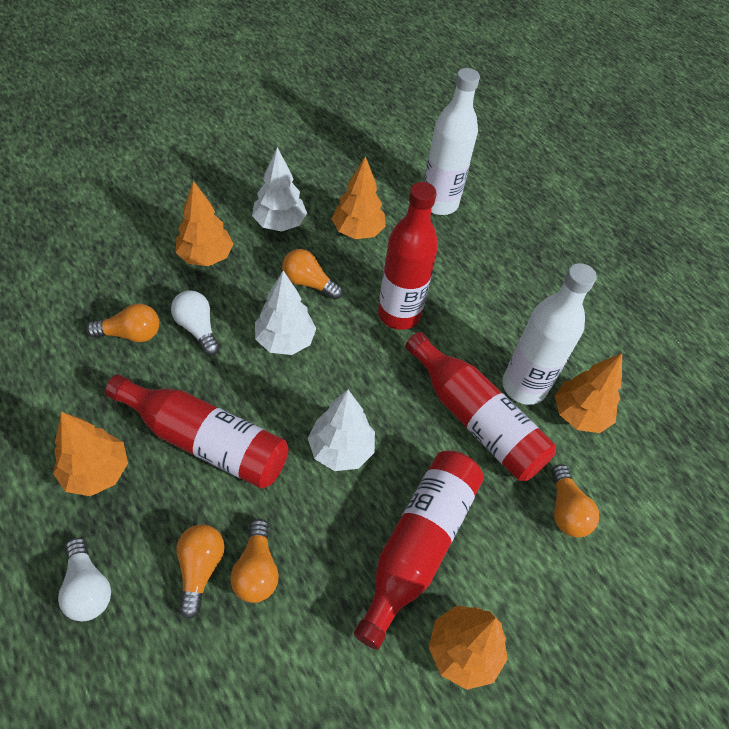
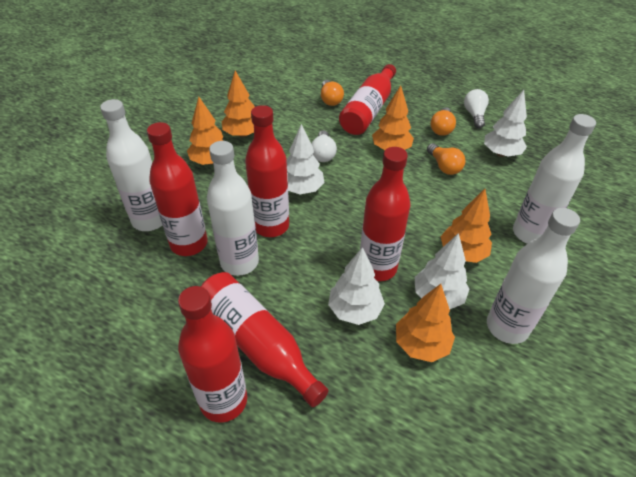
orange light bulb: [86,303,159,342] [176,524,224,619] [230,519,279,603] [282,249,343,300] [551,464,599,537] = 5 -> [321,80,344,106] [427,143,465,175] [431,107,456,136] = 3
red bottle: [105,375,288,489] [354,451,484,650] [378,182,438,330] [405,332,556,481] = 4 -> [147,122,208,256] [178,286,247,422] [201,272,329,407] [245,105,289,237] [339,64,396,135] [360,147,410,281] = 6
white bottle: [424,68,480,215] [502,263,597,405] = 2 -> [100,99,162,231] [207,141,259,276] [487,208,580,344] [513,114,596,244] = 4
white tree: [252,147,307,232] [255,271,316,355] [308,390,375,471] = 3 -> [286,124,325,194] [328,247,385,325] [415,233,469,309] [484,90,527,157] = 4

